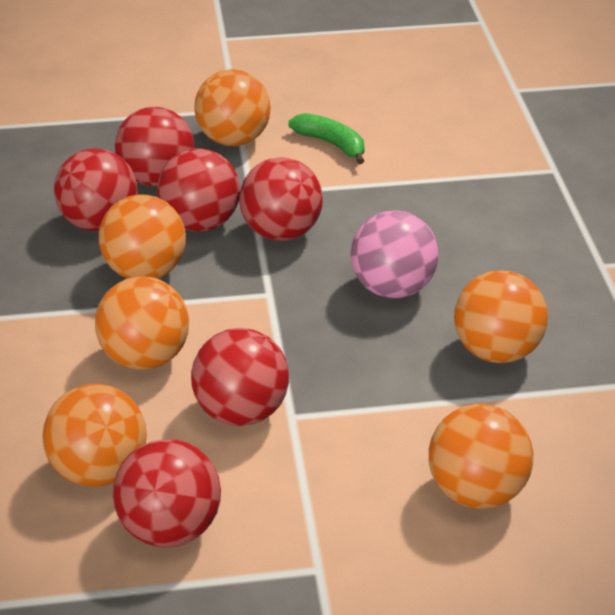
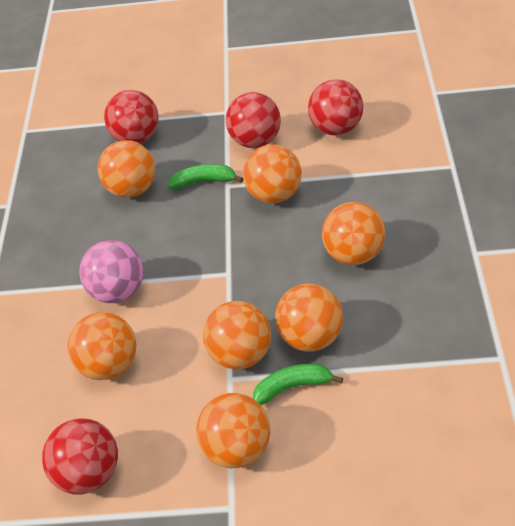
green banana: [288,113,365,164] = 1 -> [168,164,243,189] [253,364,343,405] = 2
orange ball: [42,384,147,487] [95,276,189,370] [99,195,186,279] [194,69,271,146] [429,404,533,509] [454,270,548,363] = 6 -> [68,312,136,380] [98,140,155,198] [196,393,270,468] [203,301,271,369] [243,144,302,203] [275,283,343,352] [322,202,385,265] = 7
red ball: [54,148,138,231] [113,439,221,548] [115,107,195,186] [157,149,240,231] [191,328,289,426] [239,157,323,241] = 6 -> [42,418,118,495] [104,90,159,143] [226,92,281,148] [308,79,363,135] = 4

